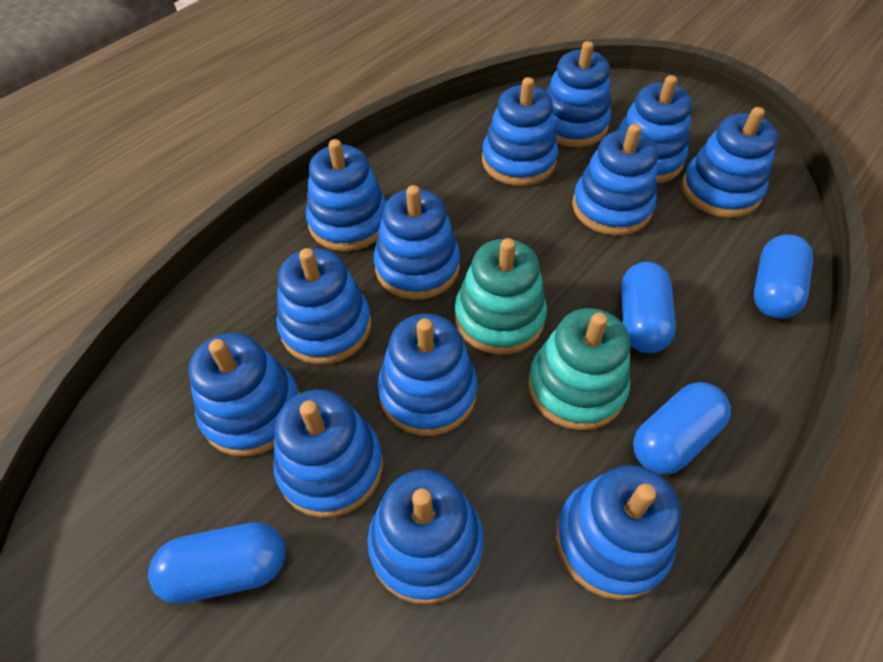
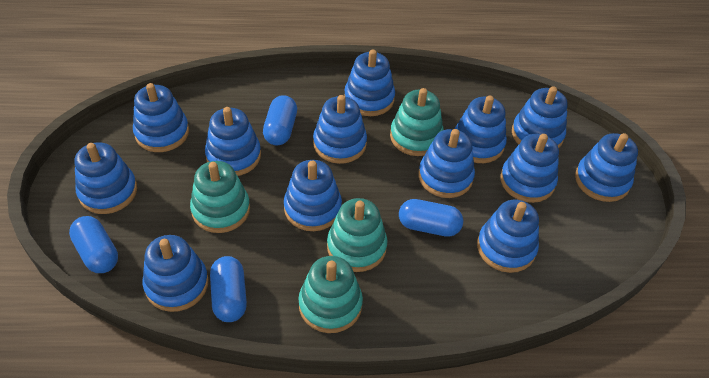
turquoise stacking toy: [455,238,547,355] [528,308,630,430] = 2 -> [190,161,250,233] [299,256,363,333] [327,198,387,272] [390,88,444,156] = 4

